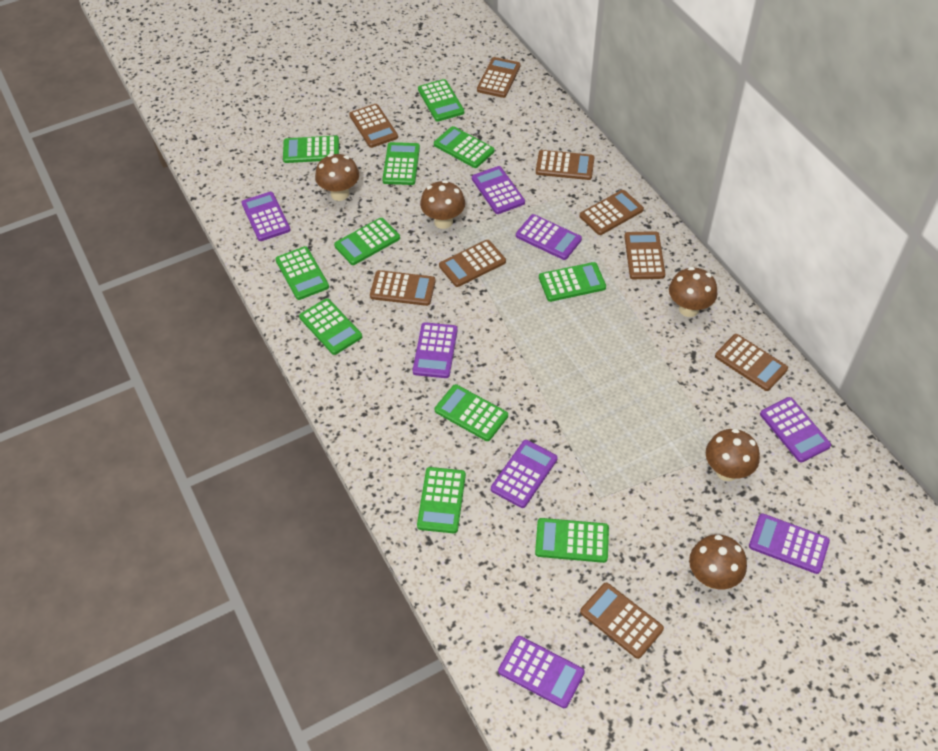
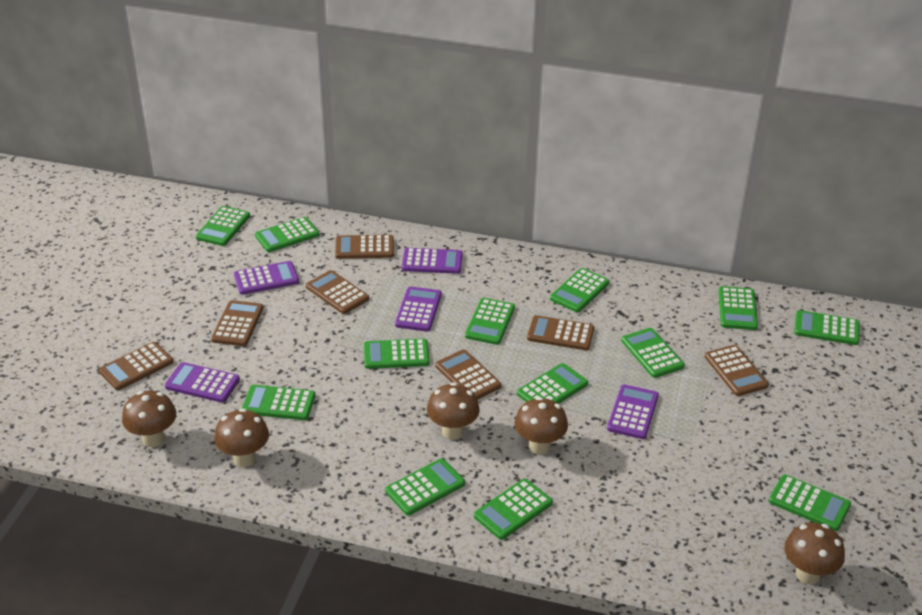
brown calculator: [349,104,398,148] [370,270,436,306] [439,240,506,287] [477,57,521,98] [536,150,594,180] [580,190,644,235] [580,583,664,659] [625,231,665,279] [715,334,788,391] = 9 -> [99,342,174,390] [211,300,263,346] [306,270,369,314] [335,235,394,259] [435,349,501,400] [527,315,594,350] [705,345,769,396] = 7
green calculator: [275,246,329,300] [283,136,339,163] [299,298,362,355] [334,218,400,265] [382,142,420,185] [417,467,466,533] [418,79,464,122] [434,126,494,168] [435,384,508,441] [535,518,609,563] [539,262,606,302] = 11 -> [196,206,250,246] [242,385,315,420] [255,217,319,252] [364,338,429,369] [385,459,465,515] [465,298,515,345] [474,479,553,540] [517,363,588,404] [550,268,610,312] [621,328,685,378] [719,286,758,330] [769,475,851,531] [794,310,860,345] = 13
purple calculator: [241,192,290,241] [413,322,458,378] [472,166,525,214] [491,440,558,508] [498,636,585,708] [516,214,582,260] [749,513,830,574] [760,397,831,463] = 8 -> [165,362,240,403] [234,261,299,295] [395,286,442,331] [402,248,463,274] [607,384,659,439] = 5

